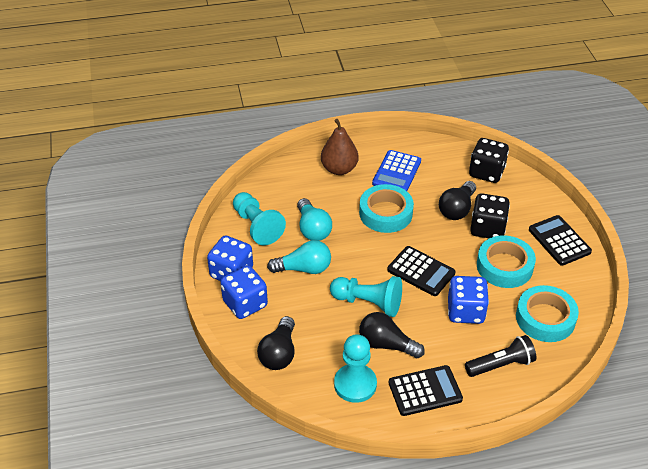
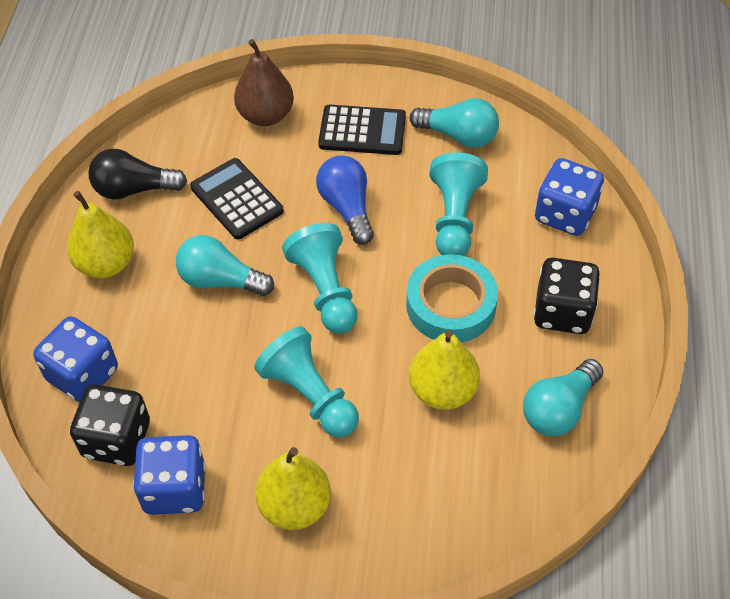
black calculator: [387,246,456,296] [389,365,463,416] [529,215,592,266] = 3 -> [190,158,284,239] [318,105,406,155] = 2
black flashlight: [465,335,536,377] = 1 -> none = 0
black light bulb: [257,316,295,370] [359,312,425,359] [439,181,476,220] = 3 -> [88,149,187,200] = 1
blue calculator: [372,150,421,191] = 1 -> none = 0
blue light bulb: none = 0 -> [316,155,374,245] = 1
turquoise light bulb: [267,240,331,274] [297,198,332,241] = 2 -> [176,235,274,296] [409,98,499,148] [523,359,604,436] = 3
turquoise tape: [359,184,414,233] [477,235,536,288] [516,285,579,342] = 3 -> [406,254,498,342] = 1
yellow pear: none = 0 -> [67,191,134,278] [255,447,331,530] [409,330,480,410] = 3

